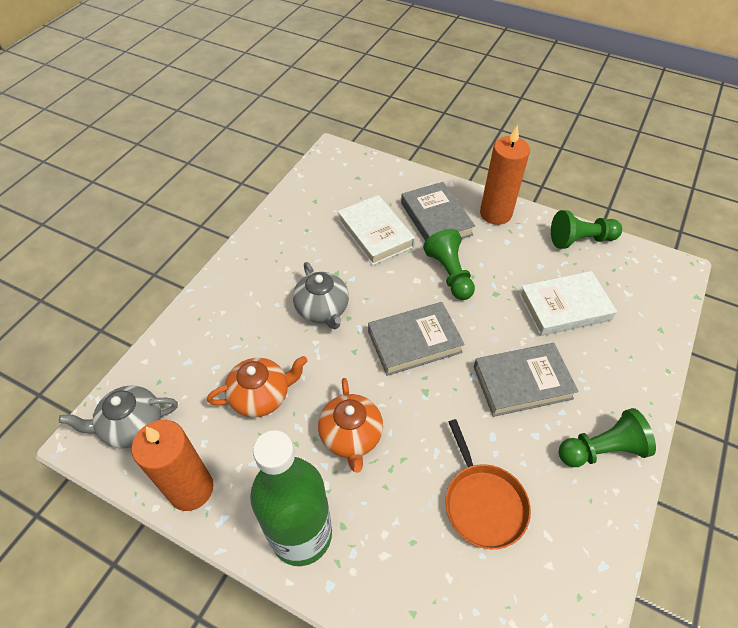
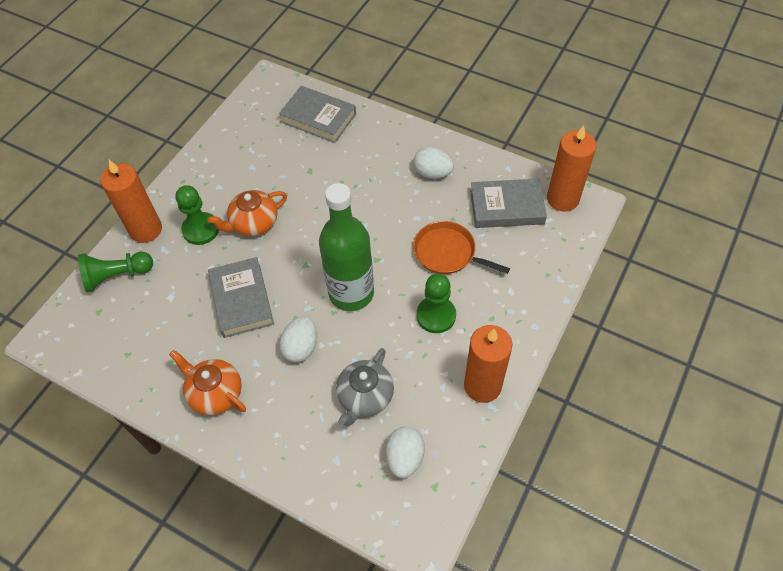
grey teapot: [59,385,178,449] [293,262,349,329] = 2 -> [336,348,394,426] = 1
orange candle: [131,420,213,511] [480,125,530,225] = 2 -> [100,160,162,243] [464,325,512,403] [547,125,596,212] = 3
white book: [338,195,415,265] [519,271,617,336] = 2 -> none = 0
white egg: none = 0 -> [279,316,317,362] [386,427,425,478] [414,147,454,179] = 3

